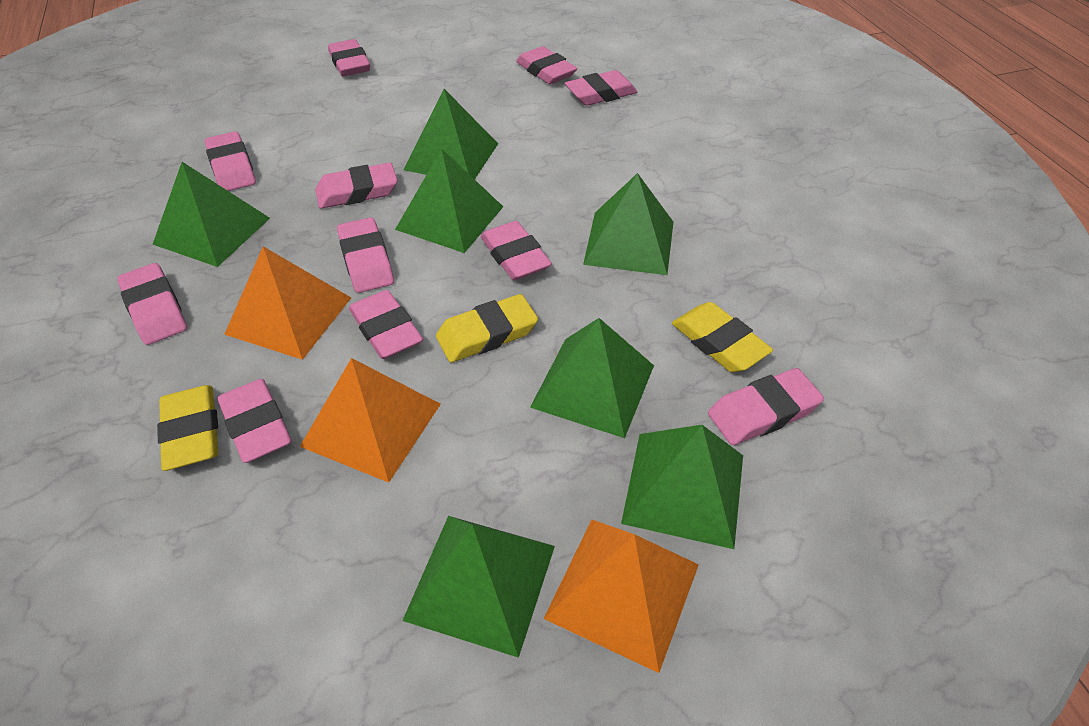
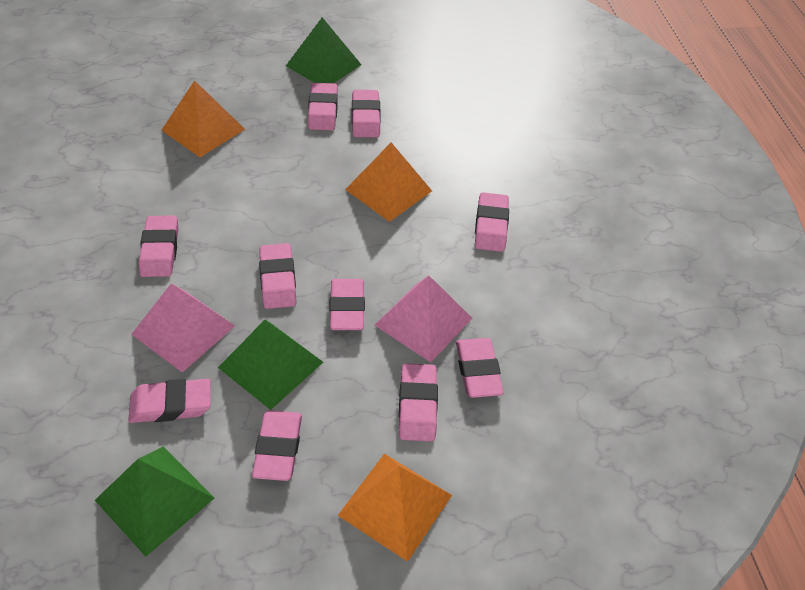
green pyramid: [153,162,270,267] [395,149,503,253] [402,516,555,658] [403,89,498,179] [530,318,654,438] [583,173,673,275] [621,425,743,549] = 7 -> [95,447,214,557] [218,320,323,410] [286,17,361,83] = 3
pink eraser: [117,263,187,345] [205,131,256,191] [217,379,291,463] [315,163,398,209] [328,39,370,76] [337,218,394,293] [349,290,423,359] [481,221,552,280] [516,46,577,84] [565,70,637,106] [708,368,824,445] = 11 -> [128,379,211,423] [139,215,178,277] [252,410,302,481] [259,243,297,309] [308,83,338,130] [329,279,365,330] [352,90,380,137] [399,363,438,441] [456,338,504,398] [475,192,509,252] = 10
pink pyramid: none = 0 -> [131,284,235,372] [375,276,472,362] = 2
yellow eraser: [157,385,219,471] [436,294,538,362] [672,302,773,372] = 3 -> none = 0

